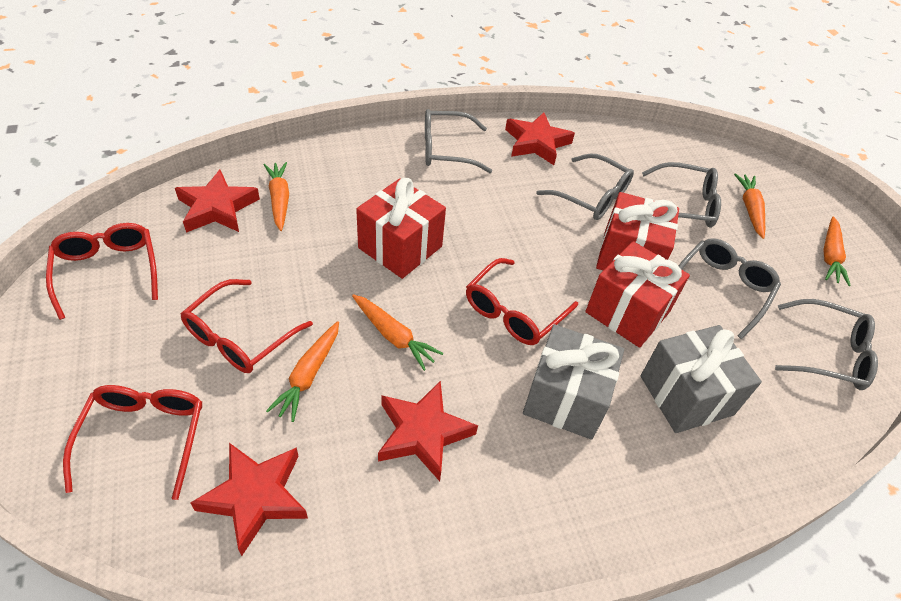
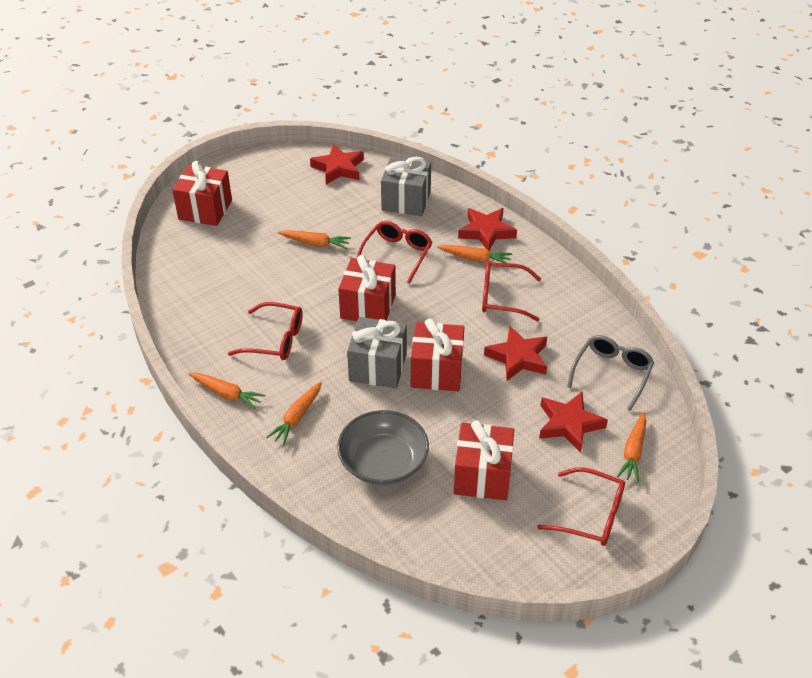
grey bowl: none = 0 -> [337,410,429,485] = 1
grey glasses: [425,109,492,173] [536,153,634,220] [642,162,721,228] [679,238,781,339] [775,299,878,390] = 5 -> [567,335,654,411] = 1
red gift: [356,178,446,279] [585,241,690,348] [596,192,679,271] = 3 -> [172,161,232,226] [338,255,396,321] [411,318,464,391] [454,420,514,500] = 4

